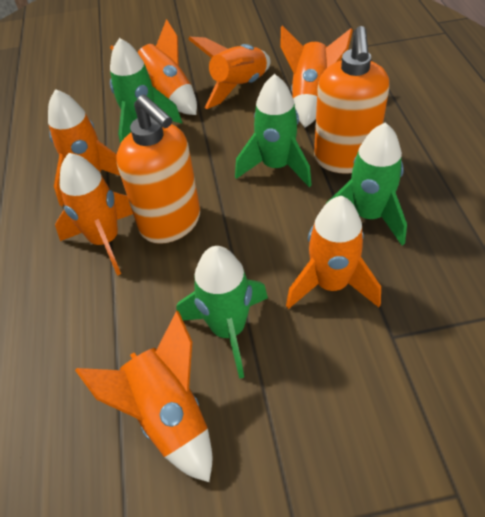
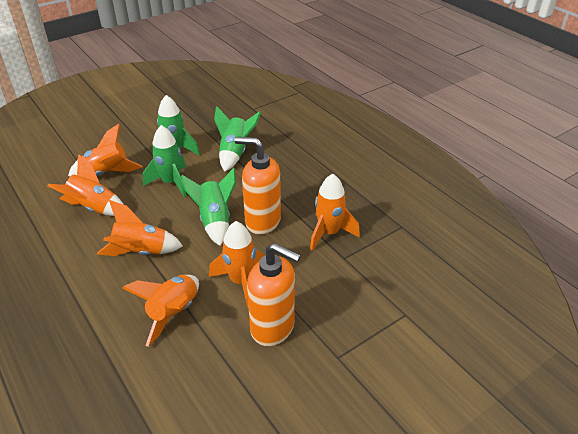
orange rocket: [48,89,120,206] [55,153,133,276] [75,311,212,482] [110,19,197,115] [188,37,271,109] [281,25,353,128] [286,196,381,309] = 7 -> [47,154,124,216] [68,124,142,177] [97,200,183,256] [122,275,199,347] [209,221,264,307] [310,174,360,251] = 6

